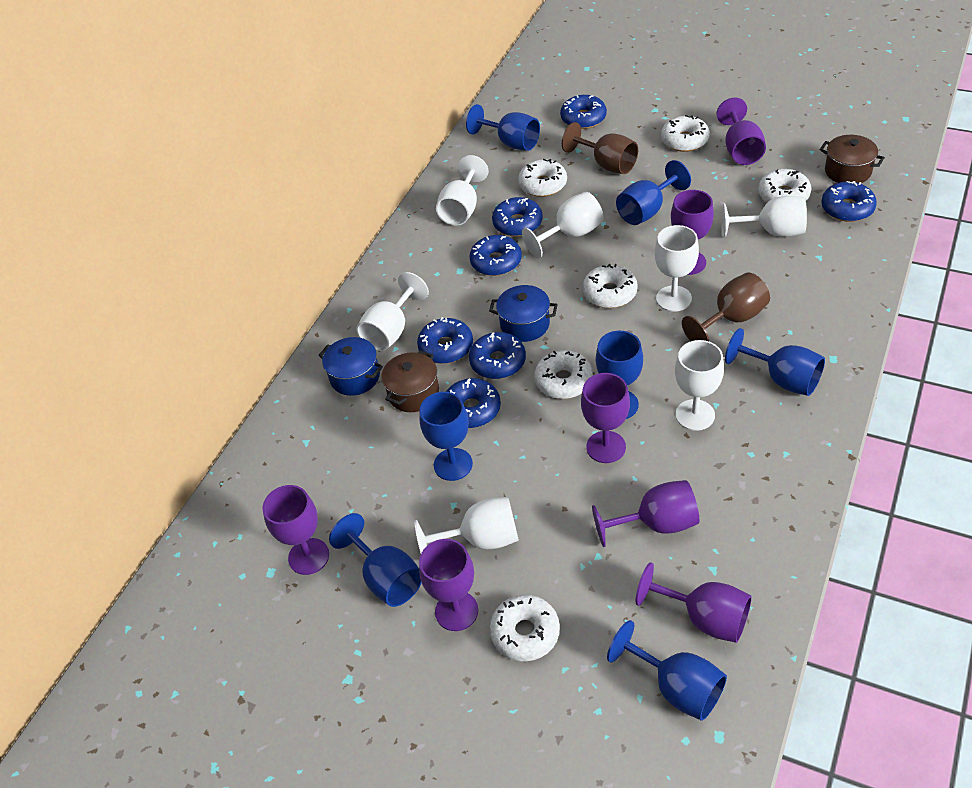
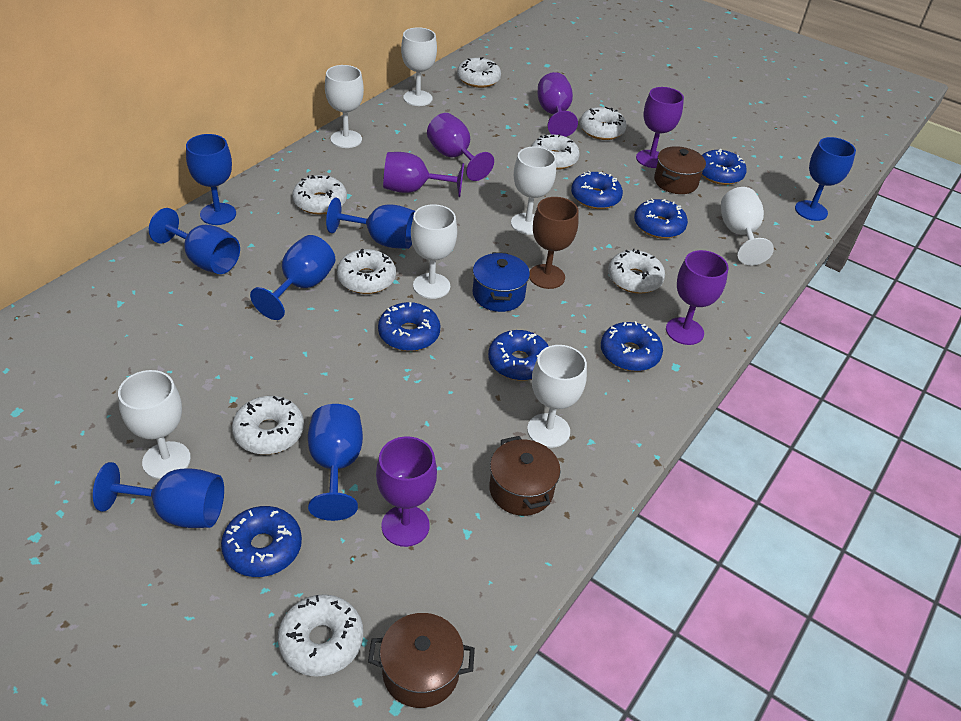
blue pot: [318,337,383,396] [489,285,558,342] = 2 -> [472,252,530,312] = 1
brown goblet: [562,122,638,174] [682,272,770,341] = 2 -> [529,197,578,289] = 1
brown pot: [381,350,439,412] [820,135,885,183] = 2 -> [368,613,475,708] [489,436,561,516] [654,146,706,194] = 3
purple goblet: [262,485,329,575] [419,539,478,631] [581,373,630,463] [592,480,699,547] [636,562,752,643] [671,190,714,275] [716,97,766,165] = 7 -> [376,436,437,547] [383,152,464,197] [427,113,494,181] [538,72,578,137] [636,87,684,168] [666,250,728,345] = 6
white donut: [490,595,560,661] [518,159,567,197] [534,350,593,399] [583,264,638,308] [661,115,710,152] [758,169,811,202] = 6 -> [232,396,304,455] [278,594,363,677] [292,175,347,214] [337,249,396,294] [457,57,501,88] [531,134,580,170] [580,107,627,140] [608,249,665,294] = 8

